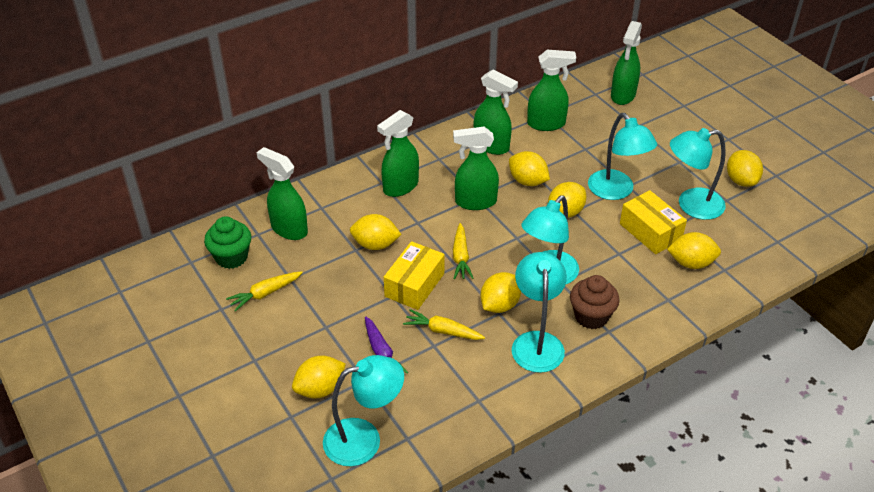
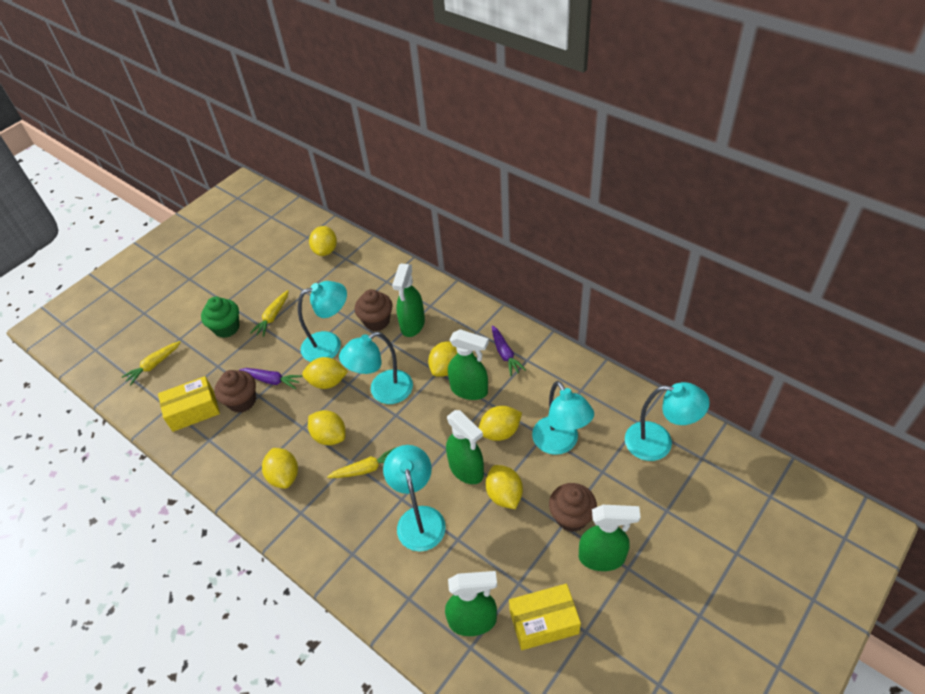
brown cupcake: [570,275,620,329] = 1 -> [215,370,256,413] [355,289,392,331] [549,483,597,532] = 3
green spray bottle: [257,147,308,240] [377,110,419,197] [453,127,499,210] [473,69,518,155] [527,50,576,131] [611,21,642,105] = 6 -> [392,264,425,337] [445,571,497,636] [446,410,484,484] [448,329,489,400] [579,505,641,571] = 5
purple carrot: [365,317,409,374] = 1 -> [239,368,302,389] [492,325,526,376] = 2

